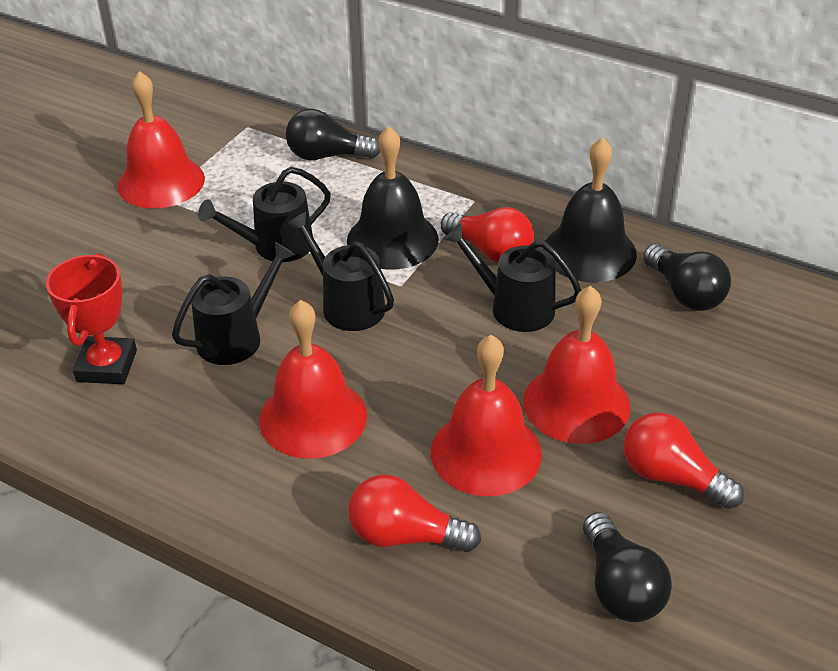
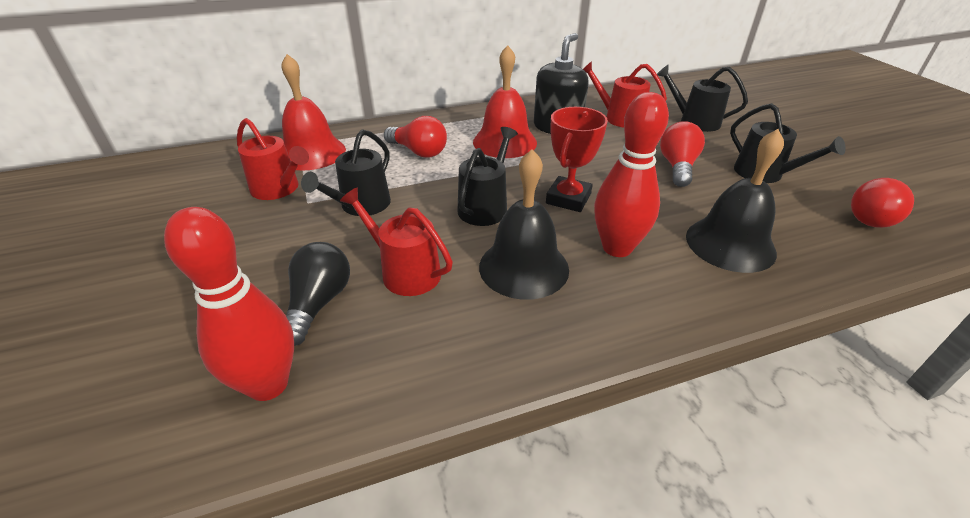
black light bulb: [286,109,381,160] [583,512,672,622] [643,244,731,311] = 3 -> [286,242,350,346] = 1
black soap dispenser: none = 0 -> [534,33,589,134] = 1
red bell: [118,71,205,209] [259,300,367,459] [431,335,542,496] [523,286,631,444] = 4 -> [281,54,346,170] [473,45,537,158] = 2
red bowling pin: none = 0 -> [164,207,294,401] [594,92,669,257] = 2
red watering can: none = 0 -> [237,118,309,200] [340,188,453,296] [583,61,667,128] = 3

